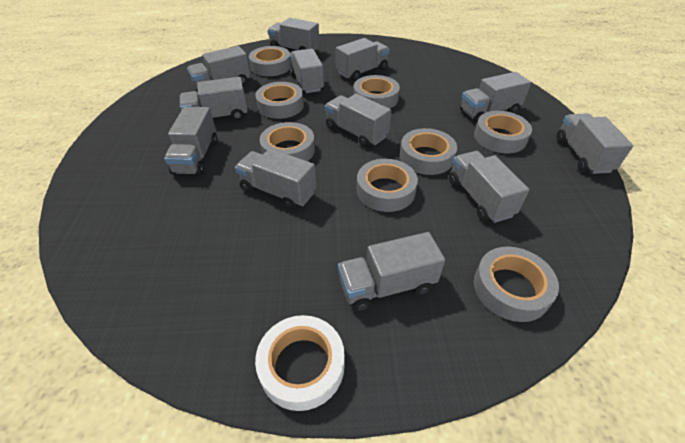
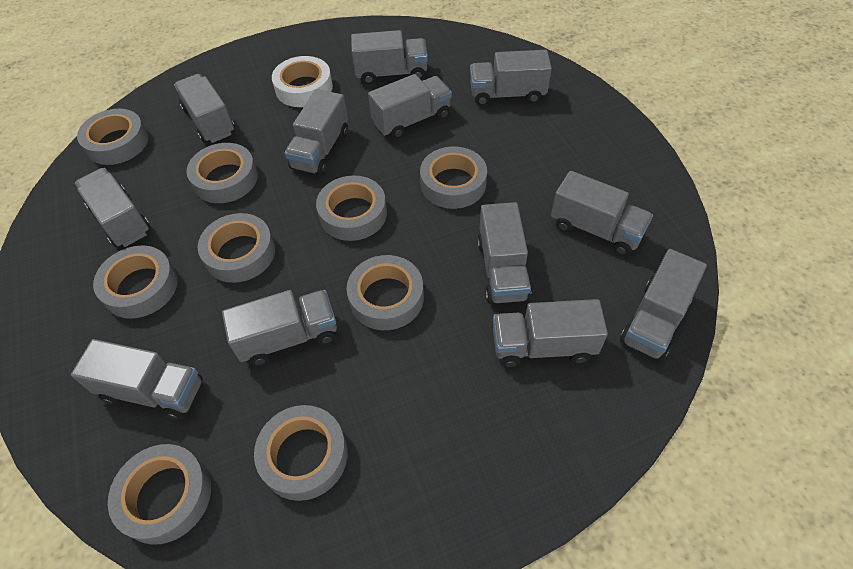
grey tape: [249,46,291,76] [255,82,304,119] [260,122,315,161] [353,75,400,108] [357,159,418,212] [400,128,457,175] [474,111,532,153] [474,247,559,322] = 8 -> [77,109,148,165] [93,245,178,319] [108,444,211,545] [186,143,258,203] [198,213,275,283] [254,405,348,501] [316,175,387,241] [346,255,424,330] [420,147,487,209] = 9

